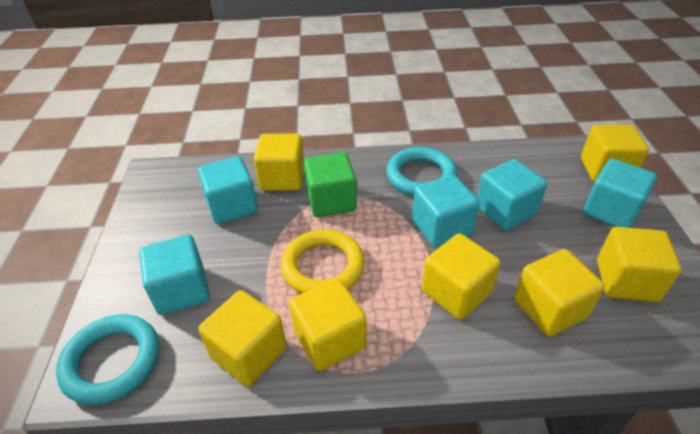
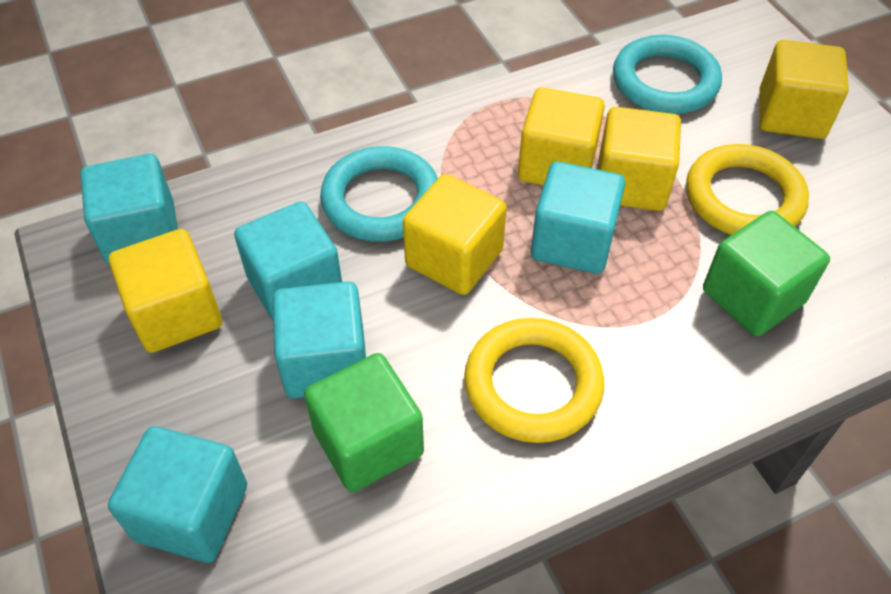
green cube: [304,152,357,217] = 1 -> [304,353,424,492] [703,211,830,336] = 2
yellow cube: [198,290,287,386] [254,134,304,191] [289,278,366,371] [422,233,500,320] [514,249,605,337] [581,125,649,182] [597,227,681,302] = 7 -> [109,229,222,353] [403,174,507,295] [518,87,605,186] [598,107,681,211] [760,40,849,139] = 5
yellow ring: [281,229,365,294] = 1 -> [464,318,604,443] [686,144,809,235] = 2

